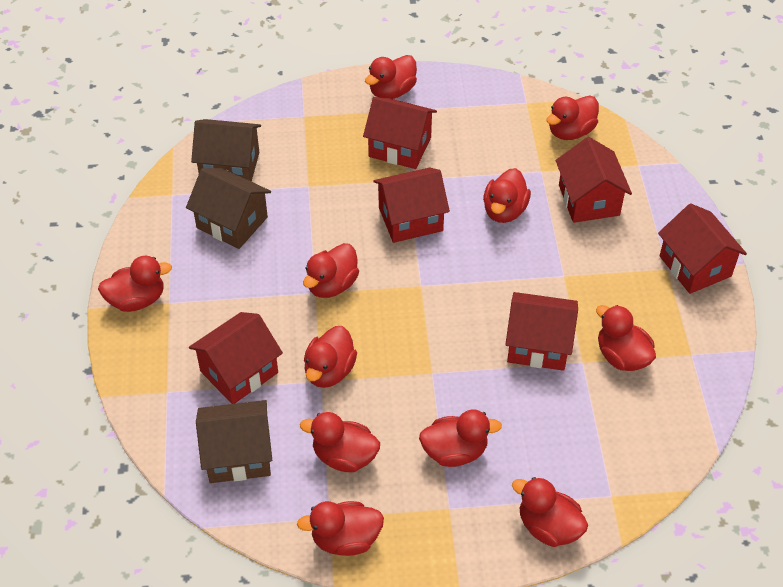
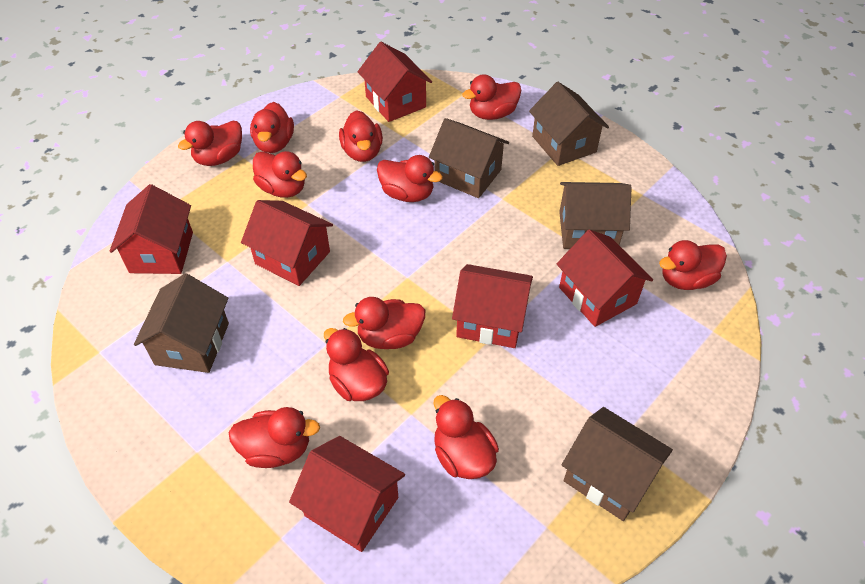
brown house: [186,168,271,249] [191,119,261,182] [196,400,272,483] = 3 -> [134,273,229,373] [429,118,509,198] [529,82,609,166] [559,182,632,249] [562,407,673,521] = 5

